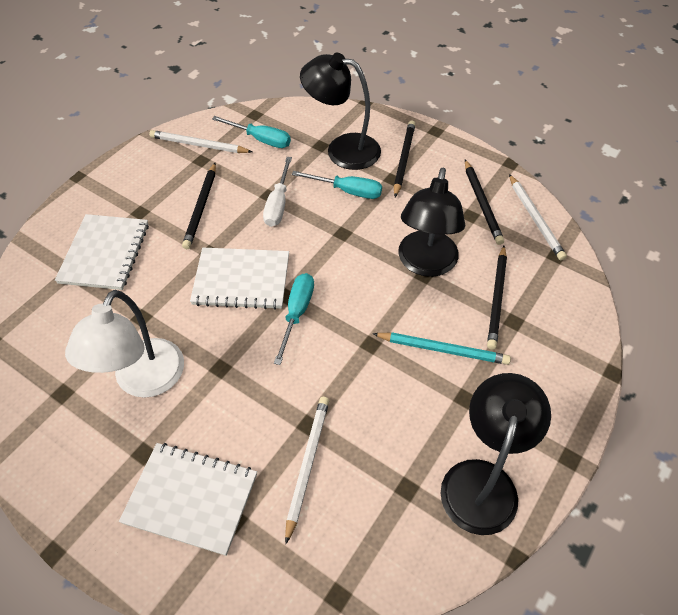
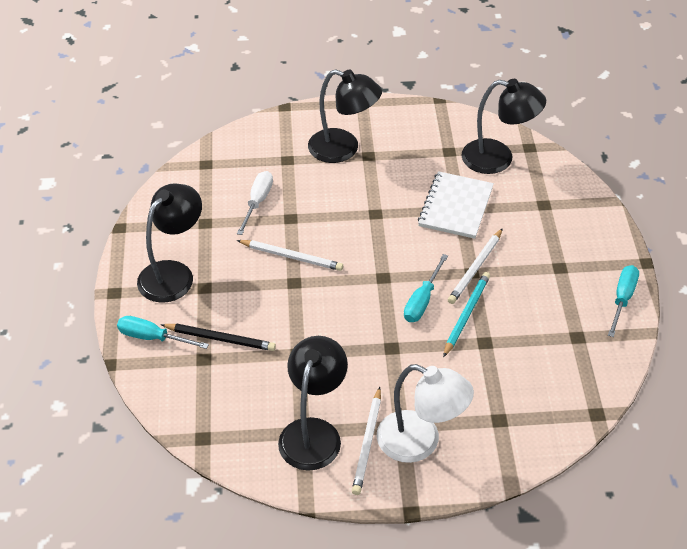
black lamp: [300,53,381,170] [398,168,465,277] [441,373,551,535] = 3 -> [137,183,202,303] [278,336,348,471] [308,69,382,163] [461,79,546,174] = 4
black pencil: [182,163,216,249] [394,121,415,197] [465,160,504,245] [487,245,507,350] = 4 -> [161,324,276,351] = 1
white notebook: [55,214,149,290] [119,443,257,556] [190,248,289,310] = 3 -> [418,171,494,239] = 1

